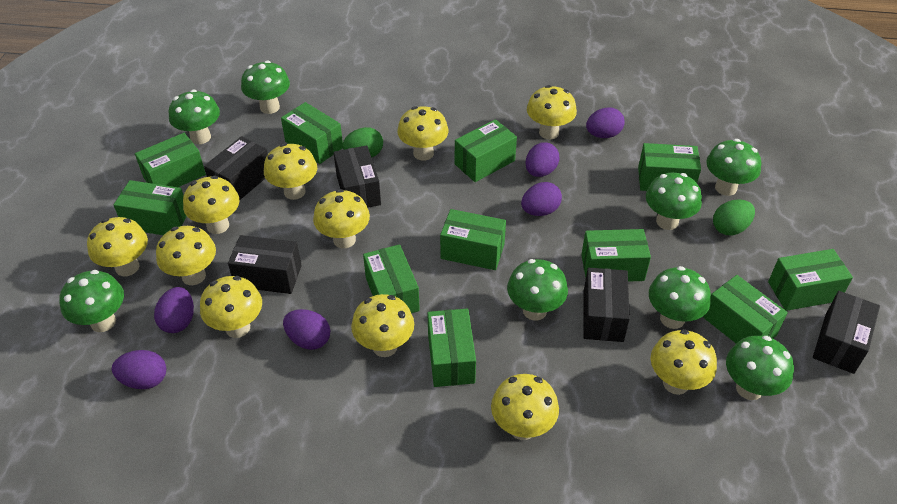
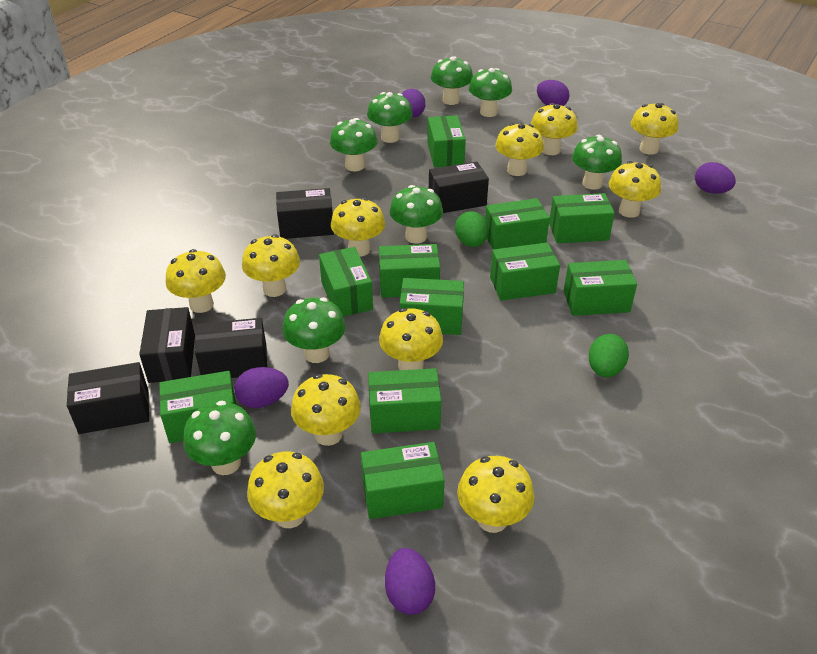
purple egg: [112,350,166,389] [154,287,194,333] [283,309,330,350] [521,182,562,216] [525,142,560,177] [586,107,625,138] = 6 -> [234,367,289,408] [385,548,435,615] [402,89,425,117] [537,80,570,106] [695,162,736,194] = 5

